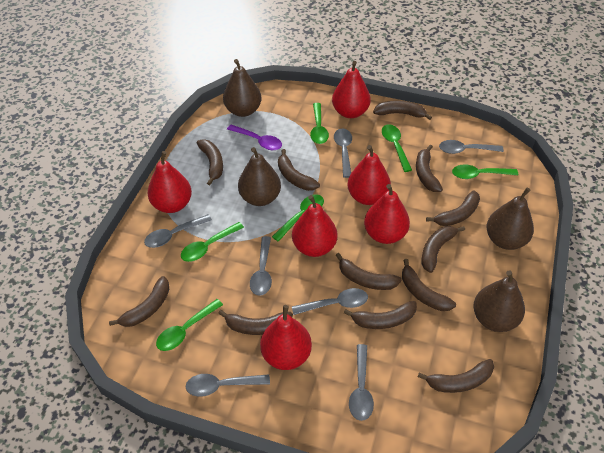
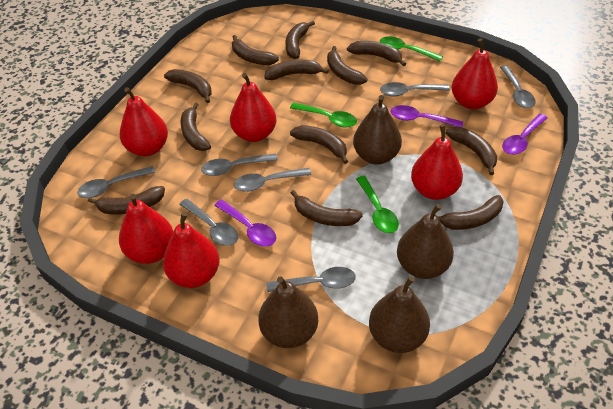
green spoon: [156,299,223,351] [181,222,244,262] [272,194,324,242] [310,103,329,144] [382,124,412,172] [452,164,518,179] = 6 -> [290,103,357,128] [356,176,399,233] [380,36,443,61] = 3
purple spoon: [227,125,282,150] = 1 -> [214,200,276,247] [390,105,463,127] [502,114,547,155] = 3

